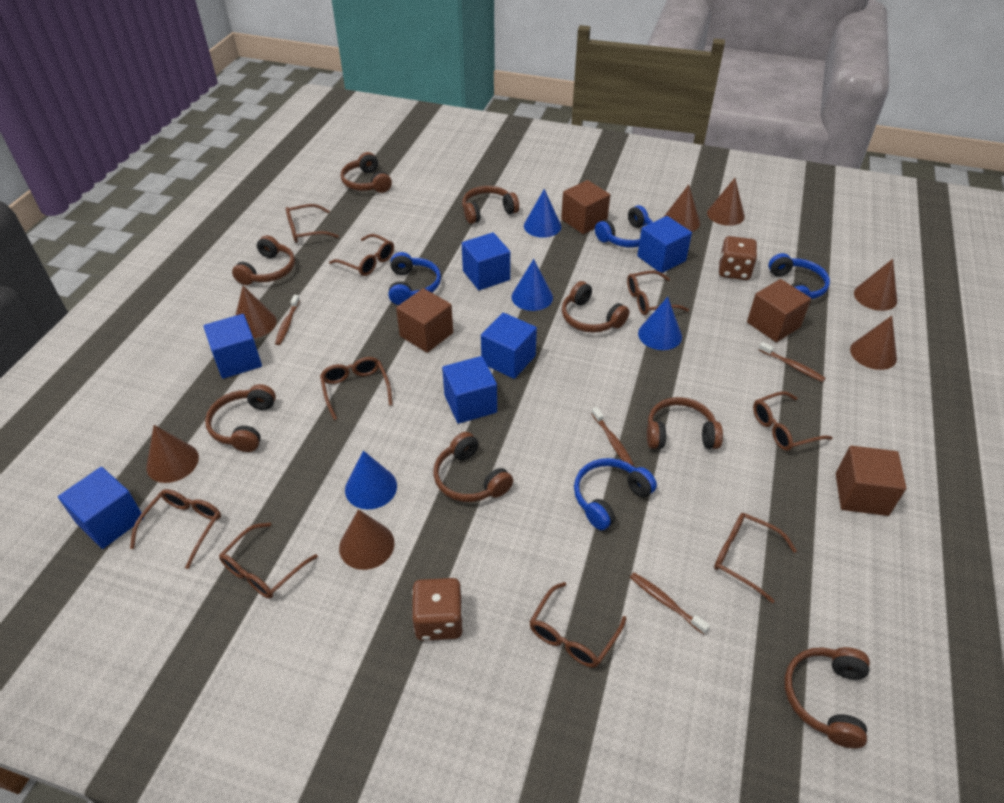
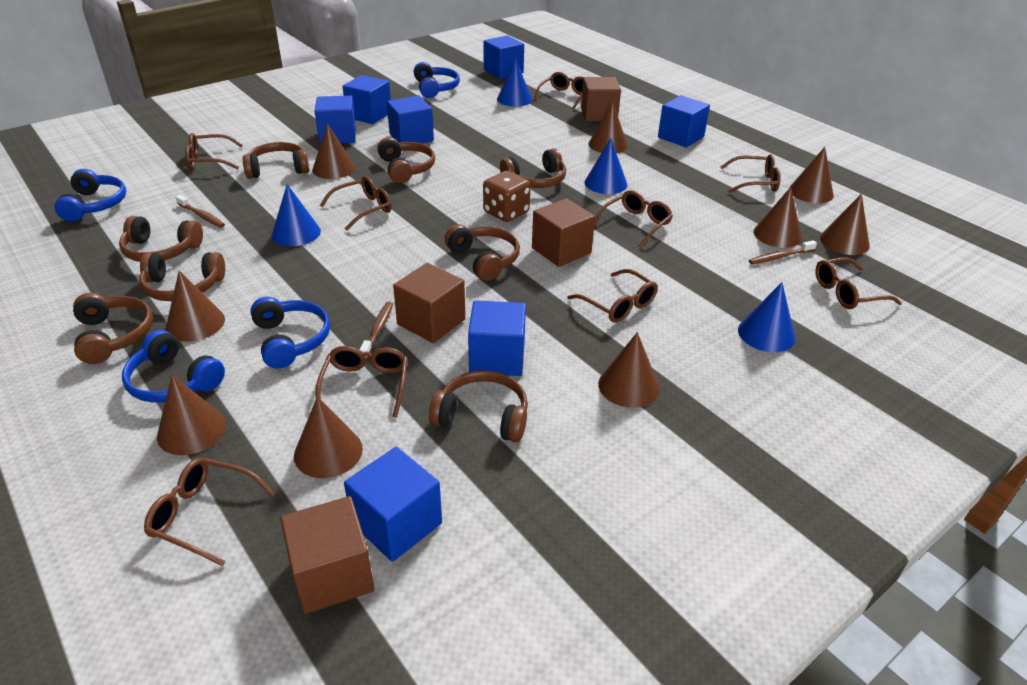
blue cube: [58,467,144,549] [203,314,262,379] [442,356,497,424] [462,232,510,290] [481,313,537,379] [637,216,692,273] = 6 -> [315,96,356,144] [342,75,391,124] [344,447,442,562] [387,96,434,144] [468,300,526,376] [484,35,524,79] [658,95,710,147] = 7
brown cone: [146,425,199,483] [235,286,277,338] [339,509,395,570] [664,184,700,232] [707,178,745,226] [850,316,897,370] [854,259,897,311] = 7 -> [157,375,226,455] [166,270,225,342] [294,396,363,478] [312,123,355,179] [589,101,628,153] [598,332,659,408] [753,187,802,248] [789,147,834,203] [820,194,870,255] = 9
brown dice: [412,578,463,641] [719,236,757,280] = 2 -> [483,171,531,222] = 1
brown toothbrush: [275,295,300,345] [591,407,634,466] [630,573,710,634] [758,342,826,382] = 4 -> [176,195,225,228] [360,302,393,359] [749,240,817,264] = 3

